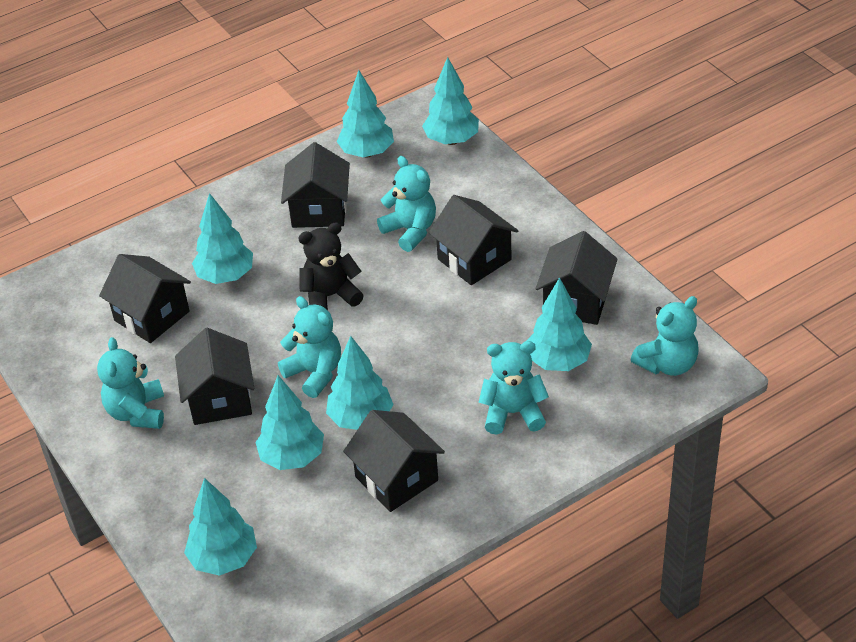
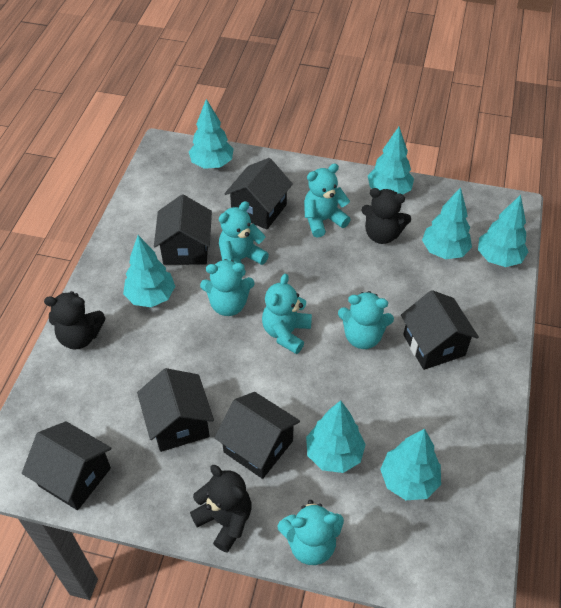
black teddy bear: [298,222,364,311] = 1 -> [44,291,105,349] [190,465,252,553] [361,188,411,244] = 3
turquoise teddy bear: [97,337,164,429] [278,296,341,398] [377,156,436,252] [479,341,549,434] [631,296,699,376] = 5 -> [200,259,254,316] [219,201,269,277] [262,274,312,354] [277,500,344,565] [304,163,351,238] [338,291,394,349] = 6

